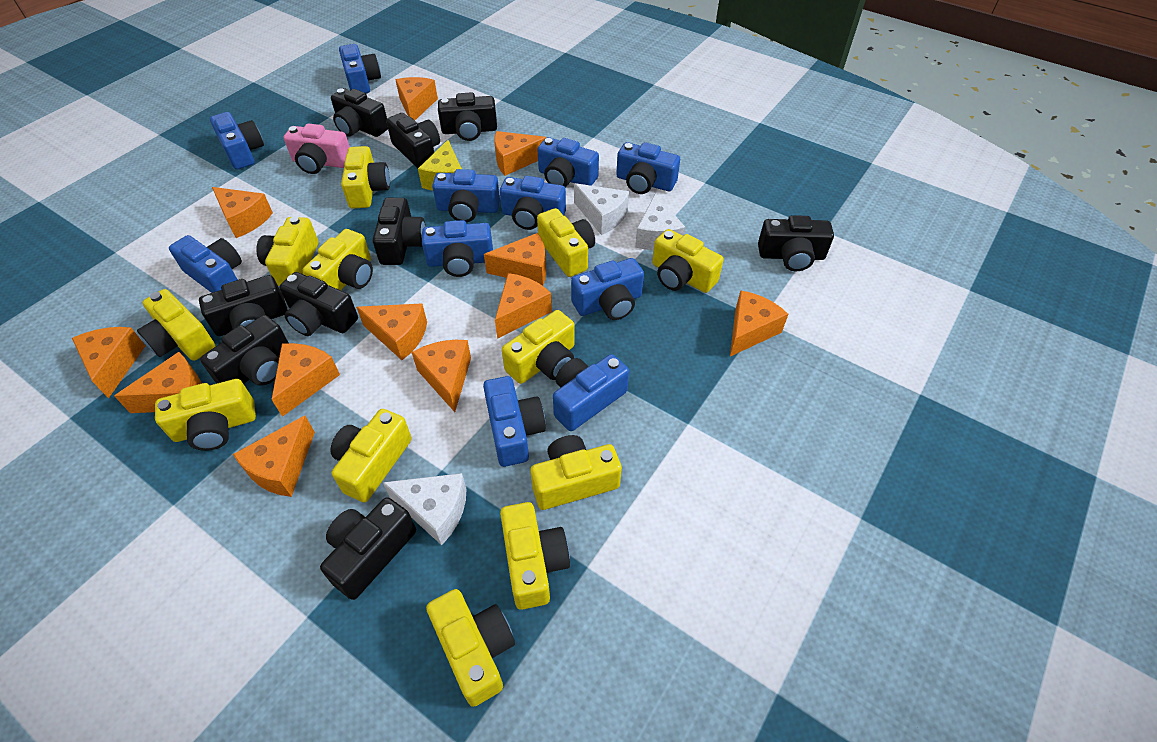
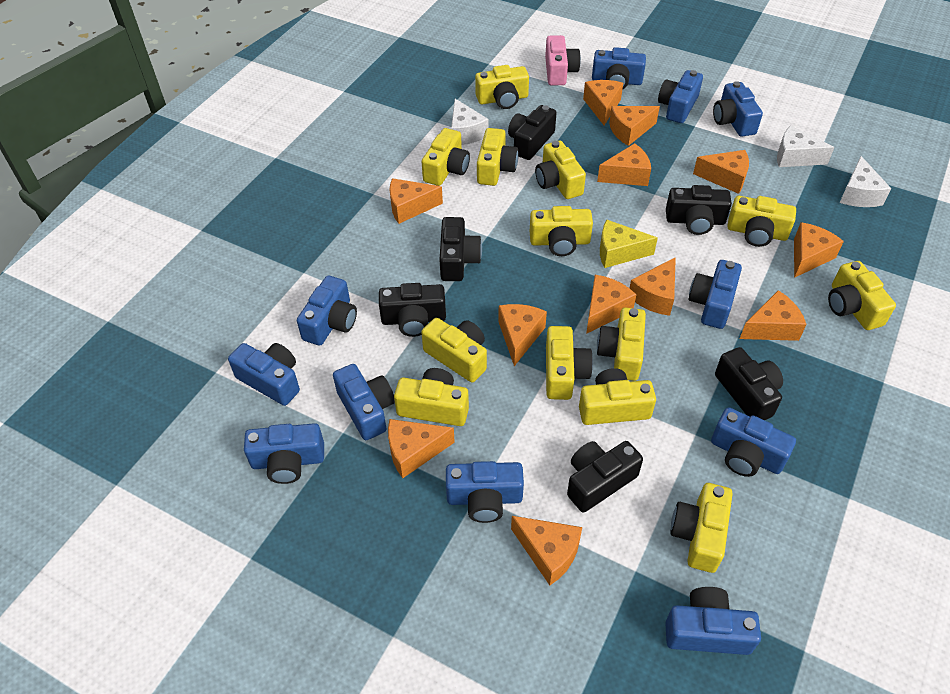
black camera: [199,275,288,336] [200,315,288,386] [279,272,358,336] [320,497,416,600] [331,88,388,137] [373,198,426,265] [386,113,440,168] [438,92,497,141] [758,215,834,271] = 9 -> [379,283,446,337] [439,217,482,281] [508,105,556,160] [567,441,643,513] [666,185,732,235] [715,347,783,420] = 6
yellow camera: [137,289,216,361] [155,379,256,451] [256,216,319,286] [303,229,373,290] [330,409,412,503] [341,146,390,209] [426,589,515,707] [500,502,570,610] [502,310,575,384] [530,435,622,510] [537,208,595,277] [652,229,724,293] = 12 -> [394,368,469,426] [421,318,487,383] [422,128,470,186] [475,65,529,109] [477,128,518,186] [530,206,593,256] [535,140,586,199] [546,326,593,400] [579,368,656,425] [597,307,646,381] [670,483,733,573] [727,196,796,247] [828,261,896,330] = 13

